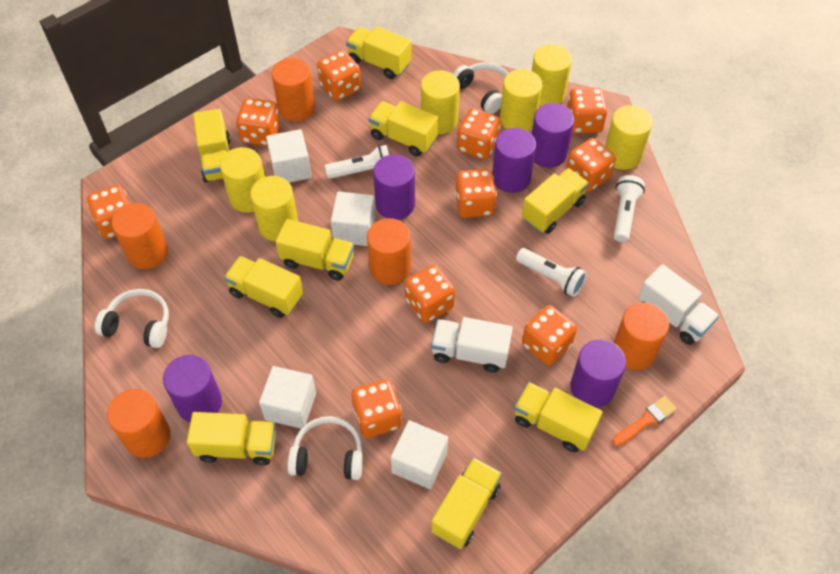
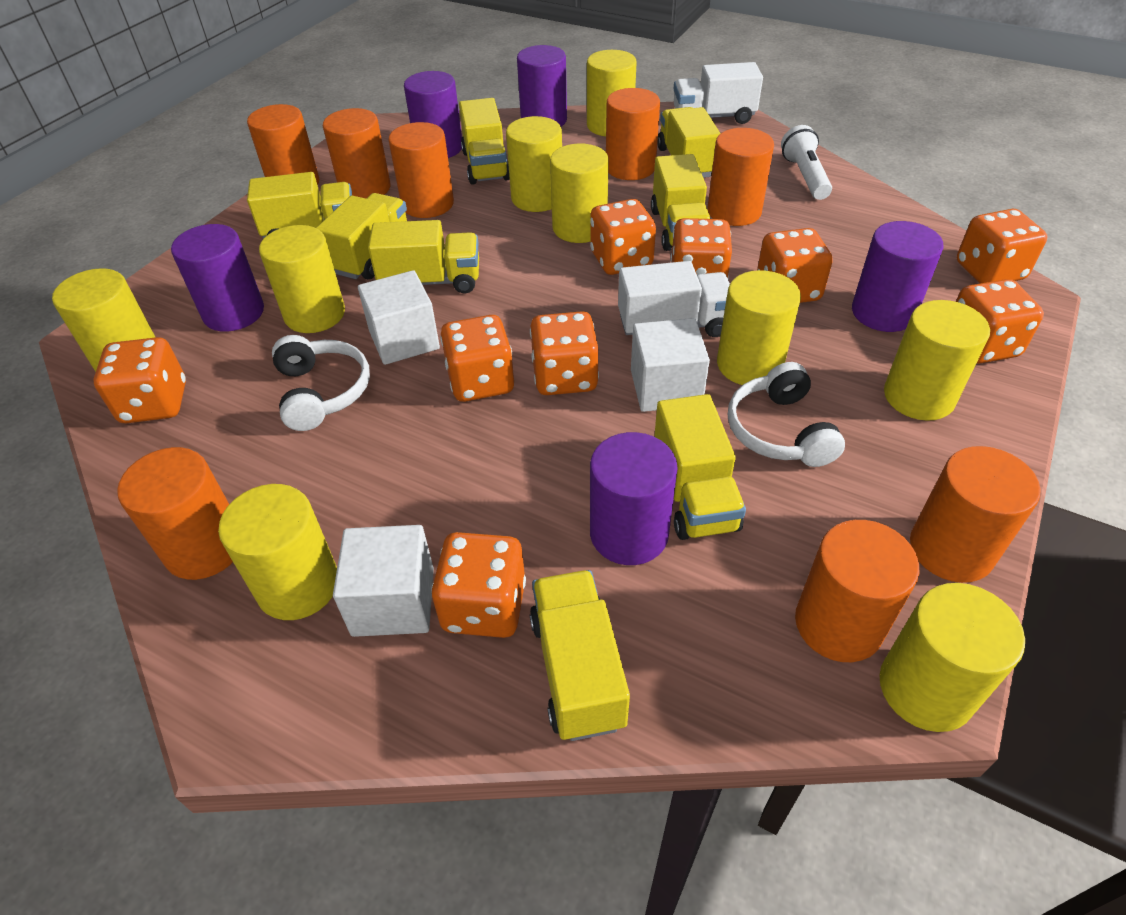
orange brush: [612,396,677,446] = 1 -> none = 0
orange cylinder: [107,389,171,458] [112,203,168,269] [272,58,315,121] [367,218,411,285] [613,302,669,370] = 5 -> [117,447,233,580] [247,104,319,185] [323,108,391,198] [388,122,454,218] [606,88,660,180] [707,128,774,226] [795,520,919,662] [910,446,1041,583] = 8
orange dice: [87,185,130,239] [236,98,280,146] [317,50,361,101] [351,379,402,438] [405,265,455,323] [455,169,497,218] [457,108,501,160] [522,305,577,365] [566,138,616,192] [567,88,608,133] = 10 -> [93,337,186,423] [431,532,526,638] [440,315,514,402] [530,311,599,395] [590,199,656,275] [670,218,732,279] [757,228,833,303] [956,279,1044,364] [957,209,1048,283] = 9
white cube: [259,366,316,428] [266,129,312,183] [331,191,376,246] [391,420,448,489] = 4 -> [333,525,434,637] [358,270,440,365] [631,318,710,412] = 3
white flashlight: [325,145,389,179] [516,248,587,297] [614,175,645,242] = 3 -> [781,125,832,200] = 1
white headphones: [95,289,169,348] [287,416,363,480] [453,62,508,114] = 3 -> [272,335,370,431] [728,362,845,467] = 2
yellow cylinder: [220,147,265,213] [250,176,298,242] [421,70,460,134] [500,69,542,131] [532,44,572,106] [605,105,653,170] = 6 -> [52,268,155,372] [218,484,337,620] [259,225,345,333] [506,116,562,212] [550,144,609,243] [587,50,637,136] [717,270,801,385] [879,583,1025,732] [884,300,990,421] = 9
yellow truck: [187,412,276,465] [193,109,230,182] [224,256,303,318] [276,219,354,281] [346,26,412,79] [368,101,438,157] [431,457,502,549] [514,382,602,452] [522,168,589,234] = 9 -> [247,172,352,239] [316,193,407,279] [368,220,479,293] [459,98,510,185] [530,570,630,741] [651,154,711,251] [654,394,746,540] [657,107,721,178] = 8

